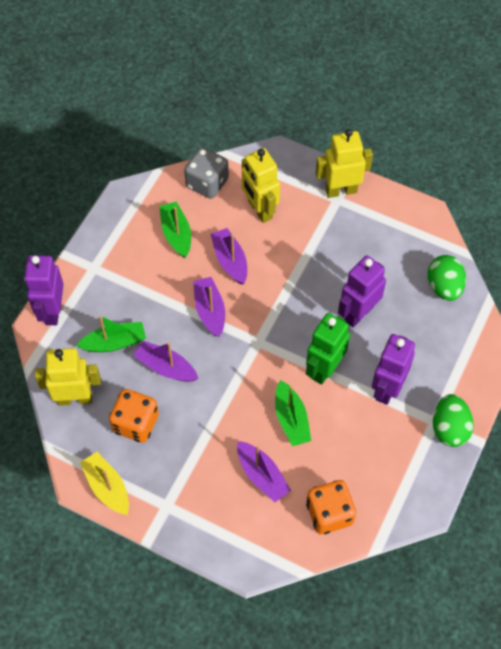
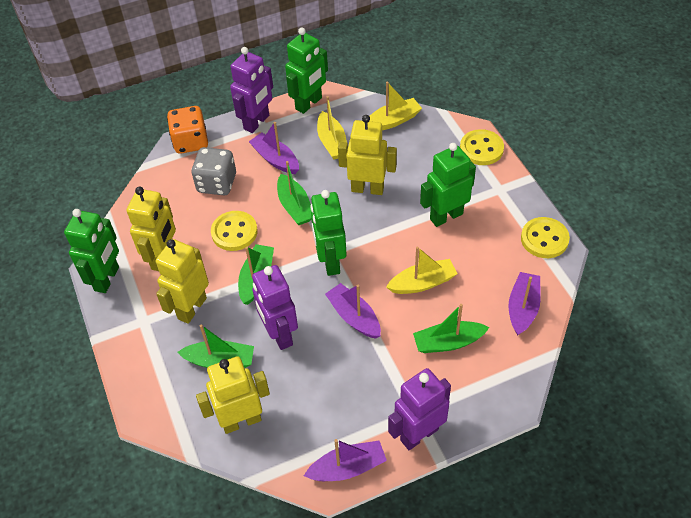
green boat: [76,315,146,352] [159,202,191,258] [275,380,311,446] = 3 -> [177,324,254,368] [238,244,274,305] [277,161,312,225] [413,304,489,353] = 4
green egg: [428,255,466,301] [433,394,474,447] = 2 -> none = 0
green robot: [306,313,350,384] = 1 -> [64,209,119,293] [285,27,328,114] [311,190,347,276] [420,143,476,227] = 4
orange dice: [109,389,159,443] [306,480,356,534] = 2 -> [167,106,208,154] = 1
yellow boat: [80,452,129,515] = 1 -> [317,96,347,159] [369,82,422,130] [386,247,458,294] = 3
yellow button: none = 0 -> [211,211,258,251] [460,129,504,165] [521,217,570,258] = 3
yellow robot: [35,348,101,406] [242,148,280,223] [316,129,373,198] = 3 -> [127,187,176,271] [156,239,209,324] [196,356,270,434] [338,115,397,195] = 4

